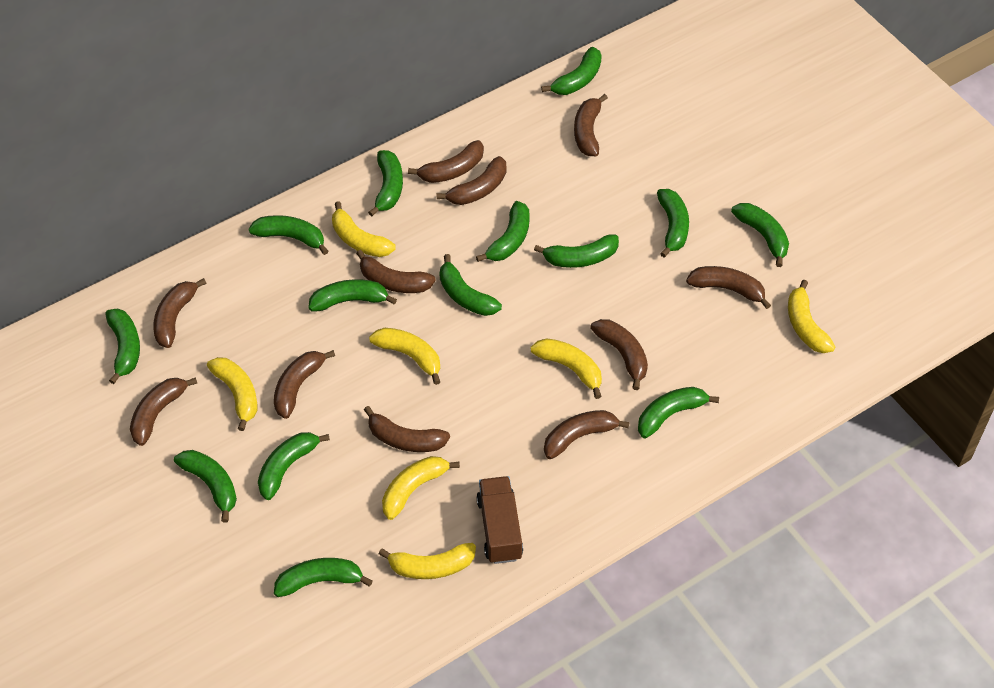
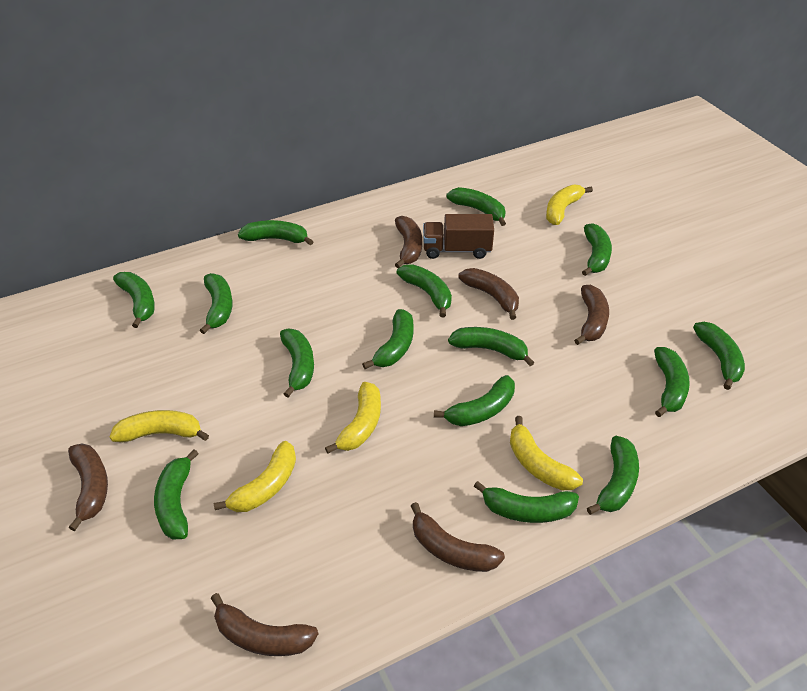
brown banana: [130,377,197,446] [153,278,206,348] [274,350,335,419] [356,250,436,293] [364,406,450,452] [408,140,484,183] [437,156,506,205] [544,410,630,459] [574,94,608,156] [590,319,648,390] [686,266,771,309] = 11 -> [68,444,108,531] [211,593,318,656] [395,216,422,268] [411,502,505,572] [458,268,519,320] [574,285,609,345] = 6
green banana: [105,308,140,384] [174,450,237,522] [248,215,328,255] [258,432,330,500] [274,558,373,597] [308,279,397,311] [368,150,403,216] [439,254,502,316] [476,201,530,262] [534,234,619,268] [541,47,602,95] [638,387,719,438] [657,189,689,257] [731,203,789,267] = 14 -> [113,272,155,328] [154,449,199,540] [200,273,233,334] [238,220,314,245] [280,329,314,398] [362,309,413,369] [397,264,452,317] [434,375,515,426] [446,187,506,226] [448,327,534,366] [474,481,579,523] [582,223,612,276] [587,436,639,515] [654,347,690,417] [693,322,745,390] = 15
yellow banana: [207,357,257,431] [332,201,396,257] [369,328,440,385] [379,543,476,579] [382,456,460,520] [531,338,602,399] [788,280,835,353] = 7 -> [109,410,209,442] [214,441,296,512] [325,382,381,454] [510,416,583,490] [546,184,593,225] = 5

